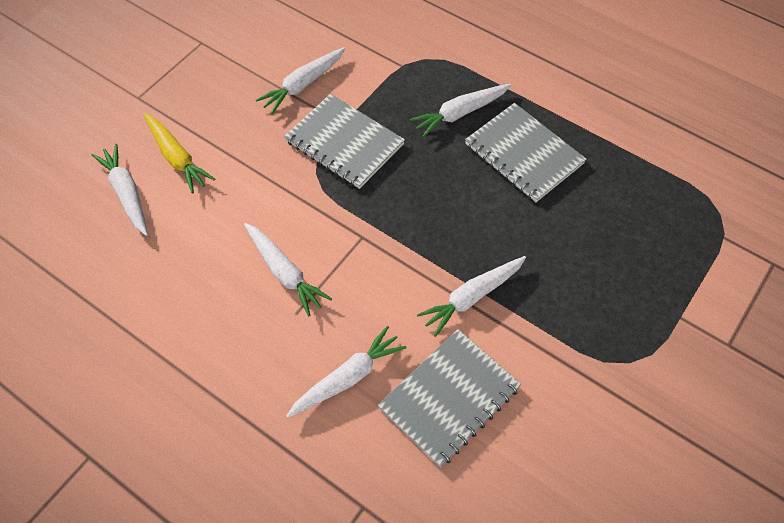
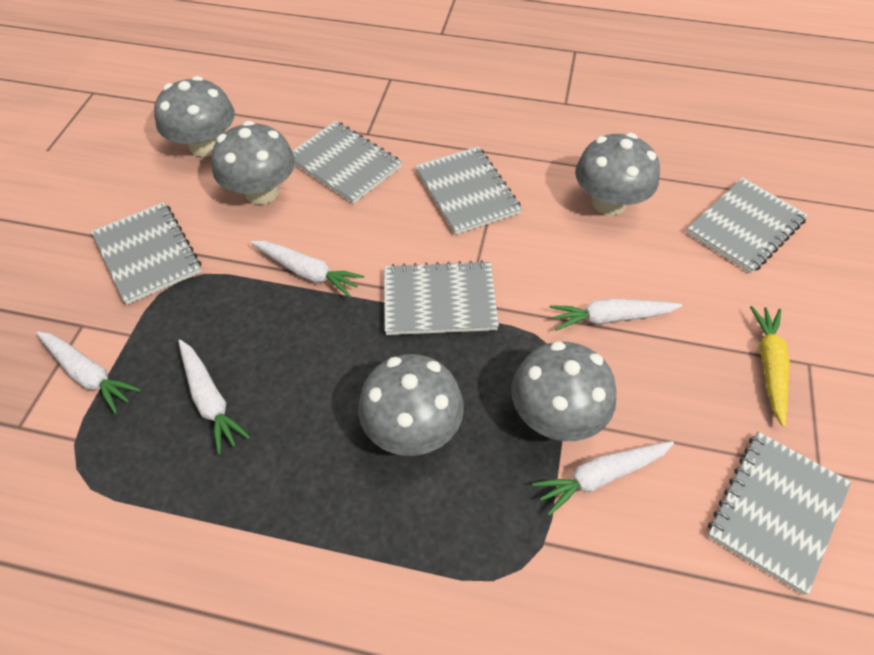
grey mushroom: none = 0 -> [154,76,235,157] [211,121,295,204] [358,354,464,456] [511,341,617,441] [575,133,660,215] = 5
grey notebook: [284,94,405,189] [378,329,521,467] [465,103,587,202] = 3 -> [91,202,202,305] [293,121,402,204] [384,260,499,335] [415,146,522,235] [686,178,808,273] [707,432,851,595] = 6
white carrot: [91,144,148,236] [244,223,332,317] [256,47,345,114] [286,326,406,418] [410,84,511,138] [417,256,526,337] = 6 -> [36,332,141,414] [178,339,250,455] [251,241,364,297] [532,441,674,516] [549,298,682,331] = 5

